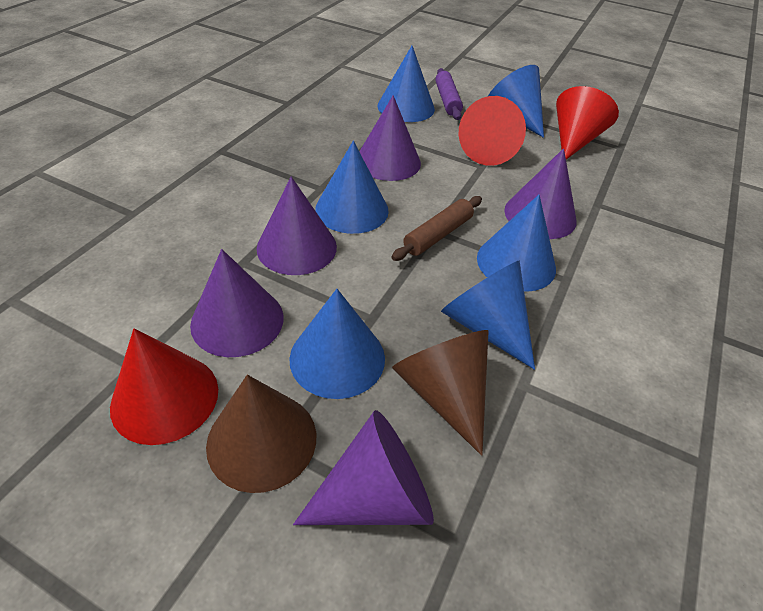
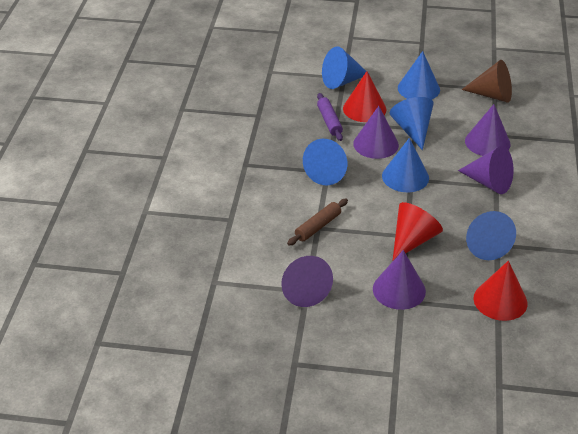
brown cone: [206,375,316,493] [392,330,489,456] = 2 -> [461,60,512,103] = 1

